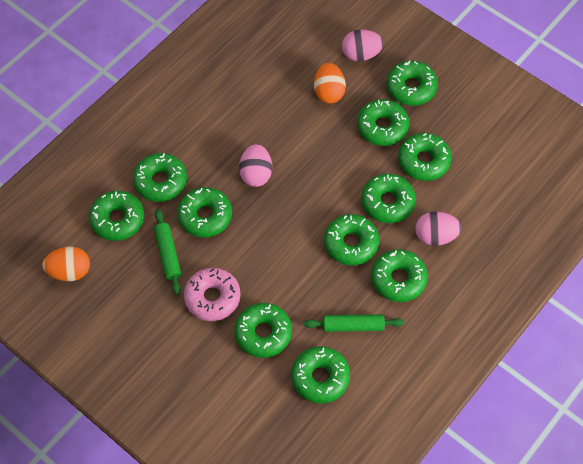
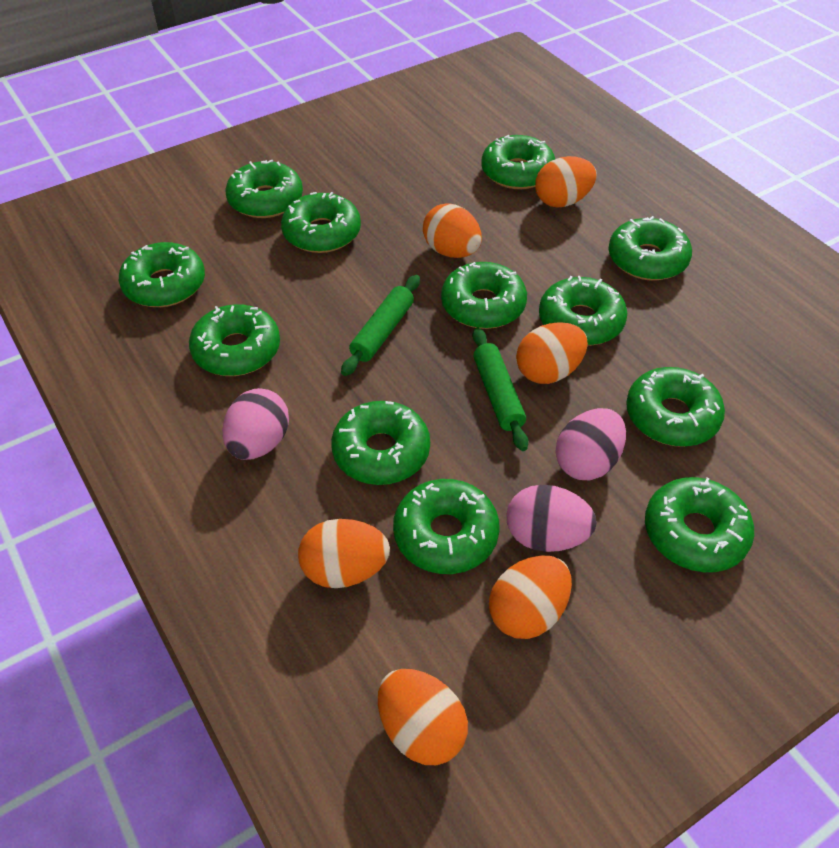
green donut: [89,191,144,241] [133,153,187,202] [177,187,232,238] [234,303,292,358] [291,346,350,403] [324,214,379,265] [357,99,409,146] [361,174,416,223] [371,249,428,302] [386,60,438,106] [398,133,452,181] = 11 -> [119,242,205,307] [189,304,280,376] [225,160,303,218] [281,192,361,253] [331,401,430,485] [393,479,500,574] [441,262,527,329] [482,135,555,189] [539,276,627,346] [609,216,692,281] [626,367,725,447] [645,477,754,572] = 12
orange egg: [42,246,90,281] [314,63,346,103] = 2 -> [298,519,390,588] [378,669,468,765] [423,203,482,258] [489,556,572,639] [516,322,588,384] [535,156,597,208] = 6
pink donut: [184,268,241,321] = 1 -> none = 0

